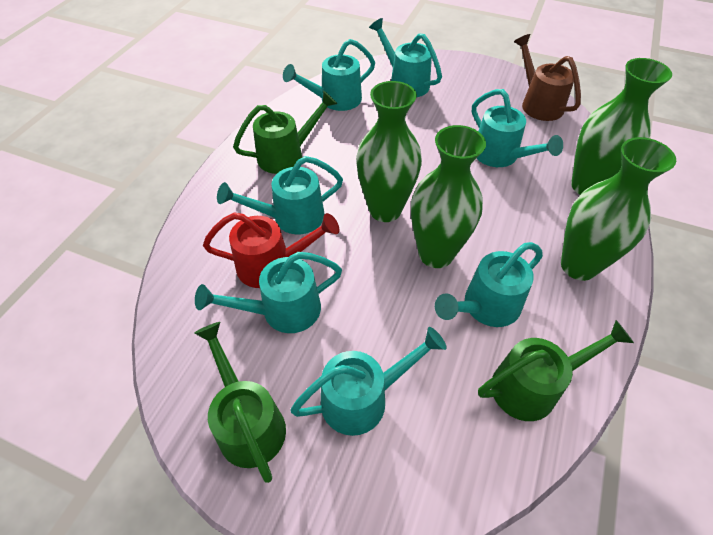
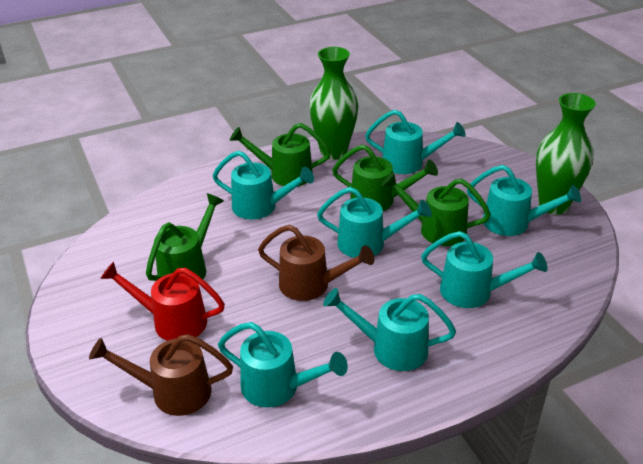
brown watering can: [514,34,581,121] = 1 -> [89,334,233,416] [258,225,375,301] = 2
green vase: [356,81,422,222] [411,125,486,268] [561,137,676,281] [571,58,672,195] = 4 -> [309,47,359,160] [536,93,596,215] = 2
green watering can: [194,322,286,483] [233,91,337,174] [478,320,634,421] = 3 -> [146,193,224,281] [230,123,331,186] [332,144,438,211] [381,172,491,246] = 4

